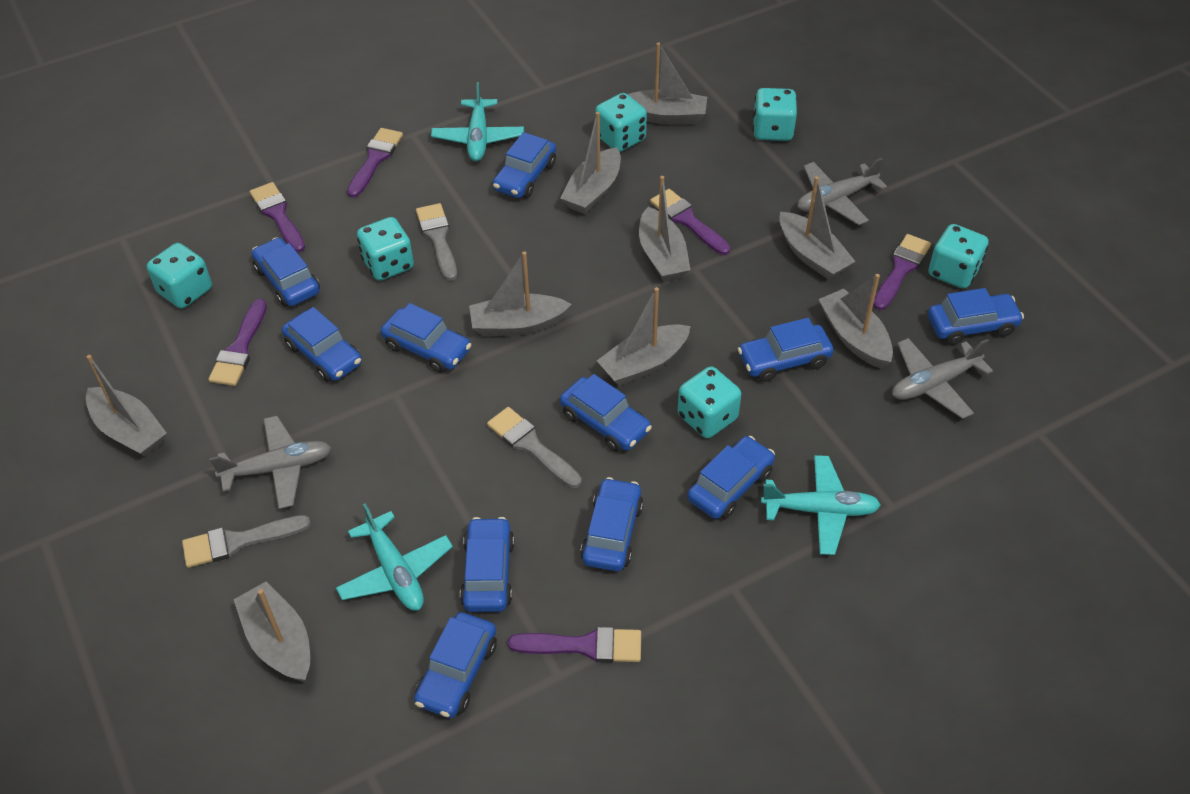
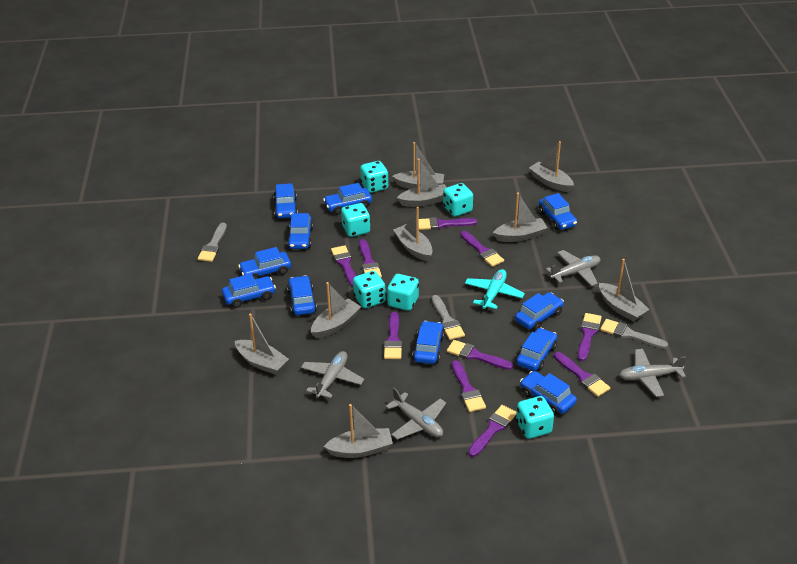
grey plane: [209,416,332,509] [797,158,887,225] [892,338,993,419] = 3 -> [301,351,364,398] [386,388,446,440] [546,250,600,286] [619,349,686,397] = 4
purple brush: [208,299,267,386] [250,182,305,252] [347,128,403,198] [508,627,641,663] [650,189,730,255] [873,234,931,310] = 6 -> [331,245,356,287] [359,239,382,277] [384,312,402,359] [419,217,477,230] [447,340,514,370] [452,360,486,412] [460,231,504,267] [468,405,517,457] [554,352,610,397] [578,313,602,361] = 10
turquoise plane: [336,503,453,611] [431,82,524,161] [761,455,881,555] = 3 -> [465,269,525,309] = 1

